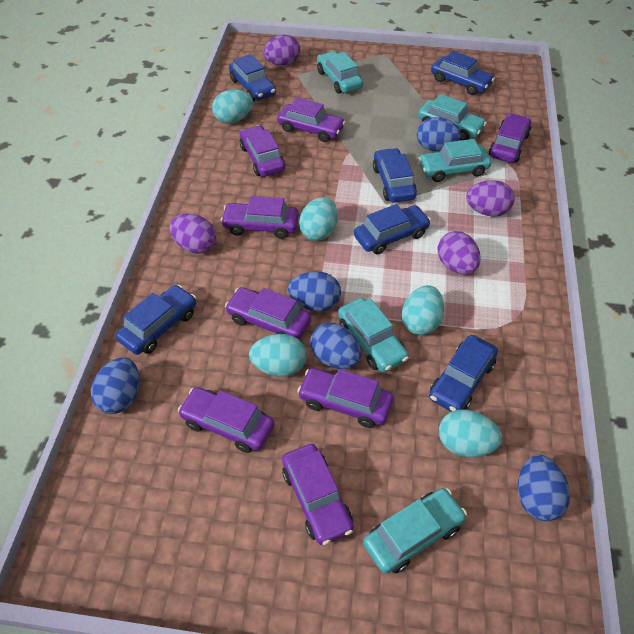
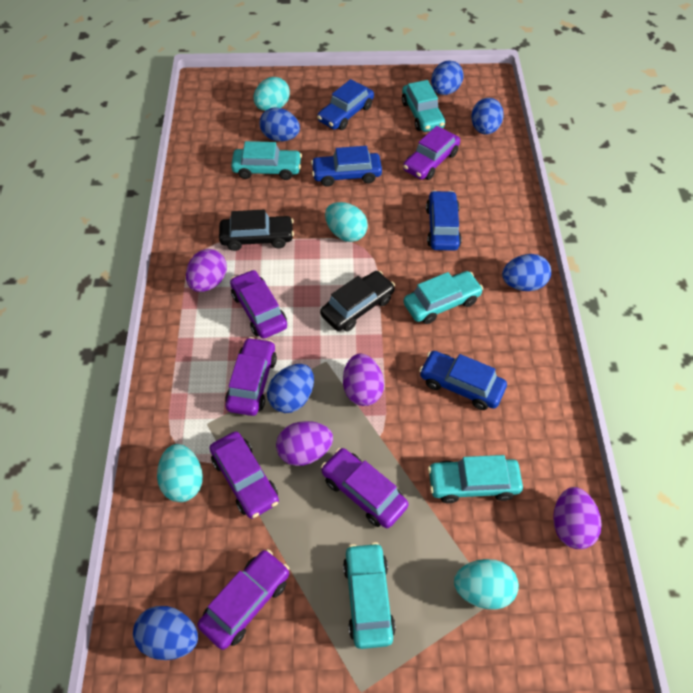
black car: none = 0 -> [219,210,294,251] [320,271,395,331] = 2
blue car: [116,285,196,355] [229,54,276,101] [354,204,431,254] [373,148,417,203] [429,335,498,412] [431,51,495,95] = 6 -> [311,146,382,187] [317,79,374,130] [419,351,507,410] [426,190,462,251] = 4
blue egg: [91,358,139,414] [288,271,341,312] [310,323,361,369] [417,117,461,151] [518,455,570,521] = 5 -> [133,606,198,660] [259,108,300,141] [267,364,314,413] [431,60,464,95] [471,98,504,135] [502,254,551,291] = 6
purple car: [178,387,274,453] [221,196,299,239] [225,287,311,339] [240,125,285,177] [277,97,345,142] [282,444,354,545] [297,368,394,428] [489,113,531,163] = 8 -> [198,549,289,650] [210,431,279,519] [225,337,277,416] [230,269,287,339] [321,448,409,528] [403,126,460,180] = 6
turquoise egg: [212,89,253,124] [249,334,307,377] [299,197,337,241] [402,285,444,335] [439,409,502,457] = 5 -> [157,444,203,502] [254,77,290,111] [325,202,368,242] [454,559,519,610] = 4

